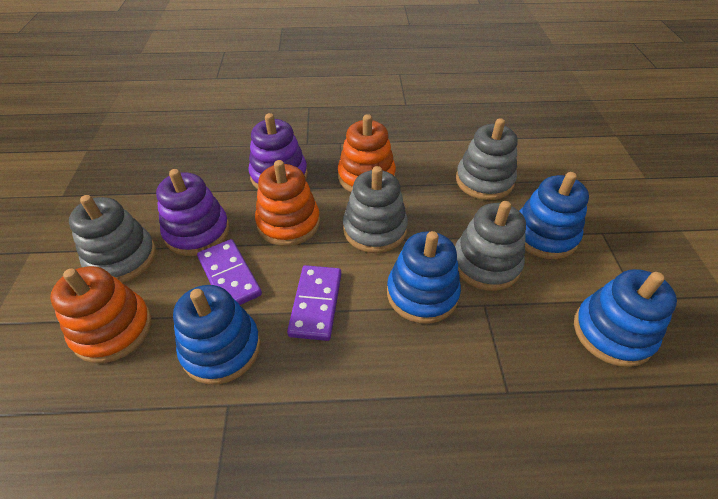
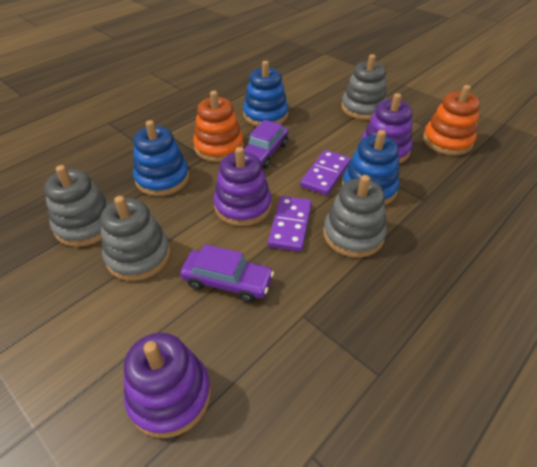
blue stacking toy: [173,285,261,384] [387,231,461,324] [519,172,589,259] [574,269,677,367] = 4 -> [133,120,189,196] [243,61,288,126] [342,130,399,205] = 3
orange stacking toy: [50,266,152,363] [255,160,320,246] [338,114,396,192] = 3 -> [193,91,244,162] [423,85,480,155] = 2
purple car: none = 0 -> [180,244,274,303] [244,120,288,169] = 2
purple stacking toy: [156,169,230,256] [248,113,308,189] = 2 -> [124,333,211,438] [213,147,272,226] [361,93,413,163] = 3

